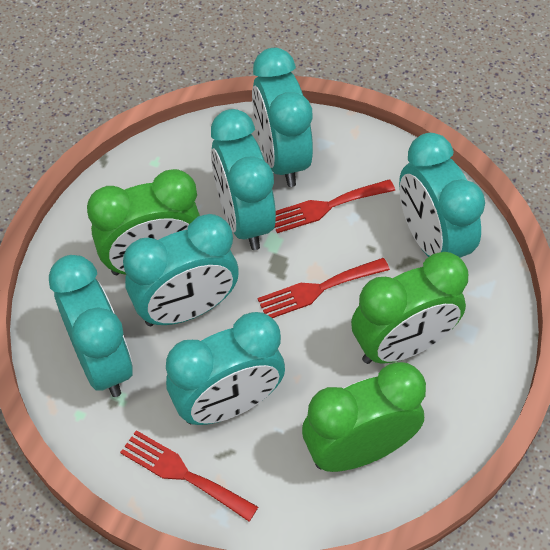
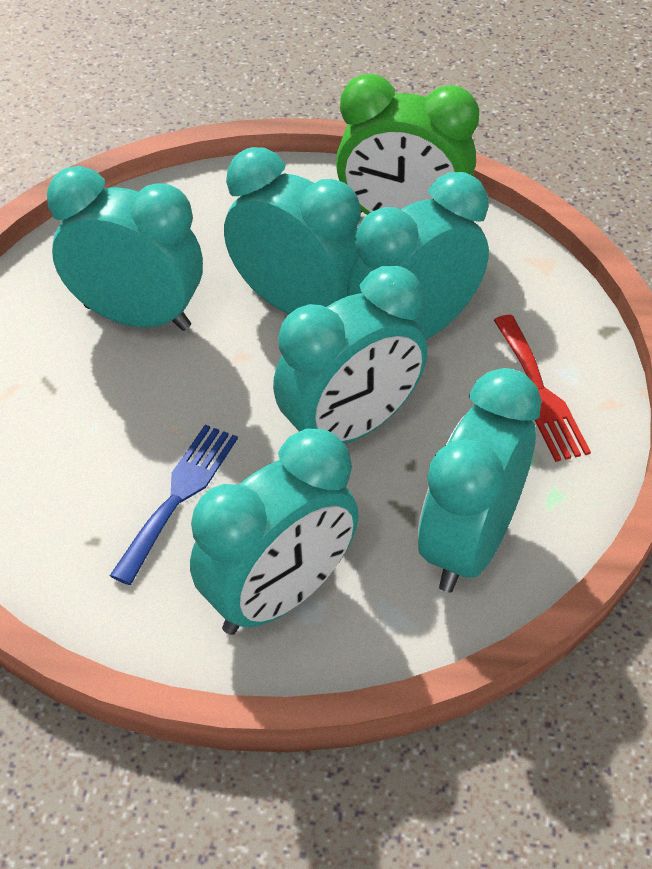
blue fork: none = 0 -> [110,425,238,585] = 1
green clock: [87,169,200,275] [302,362,426,472] [351,252,468,364] = 3 -> [336,74,479,215] = 1
red fork: [120,430,258,521] [257,258,390,318] [275,179,395,233] = 3 -> [494,315,591,462] = 1

